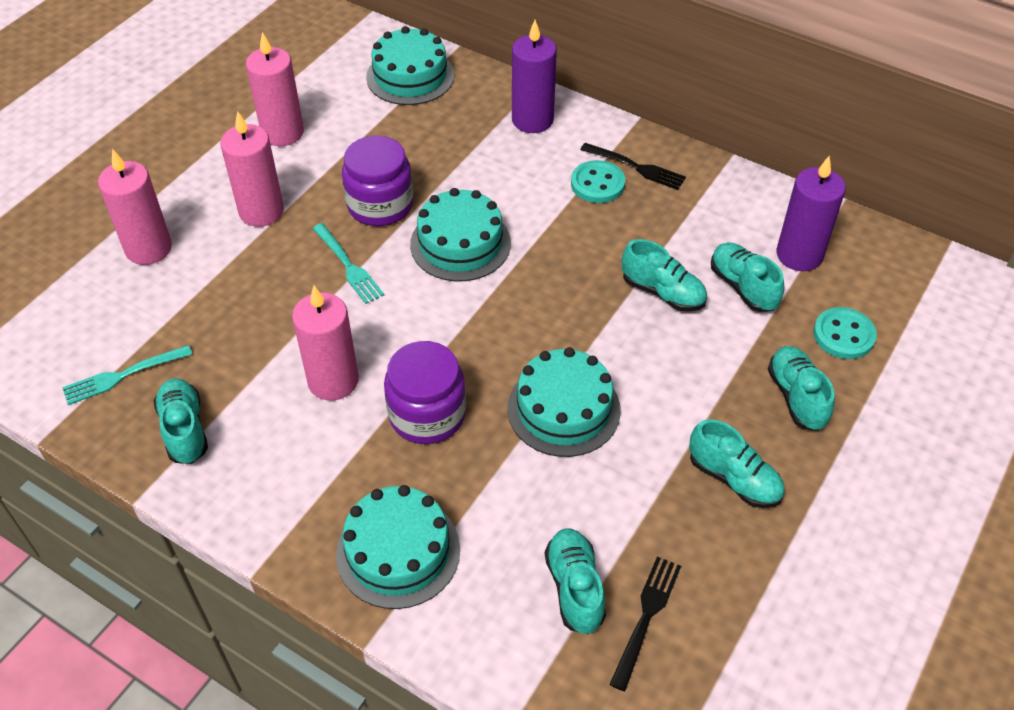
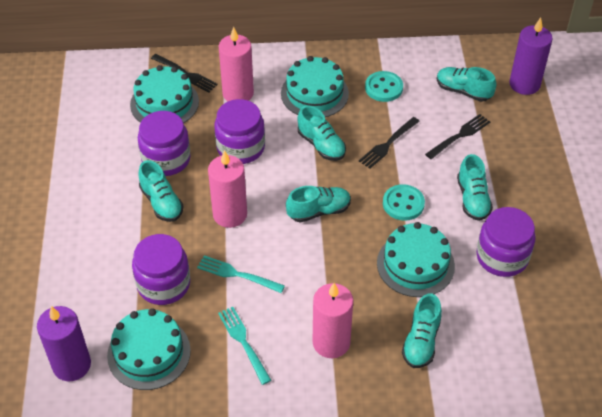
black fork: [580,143,686,190] [609,556,681,691] = 2 -> [151,54,218,93] [359,117,420,169] [425,114,490,159] = 3
pink candle: [98,149,172,265] [220,111,284,227] [246,32,304,146] [292,286,359,401] = 4 -> [208,150,247,228] [219,27,254,101] [313,283,353,358] = 3
purple jar: [342,135,414,226] [384,341,466,444] = 2 -> [132,234,190,305] [138,111,191,176] [214,99,265,164] [476,207,535,277] = 4

